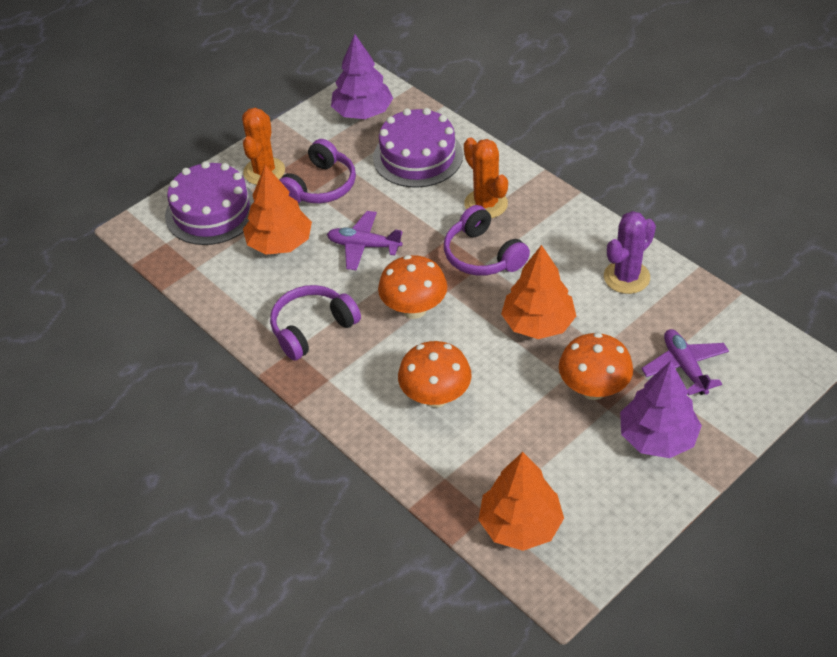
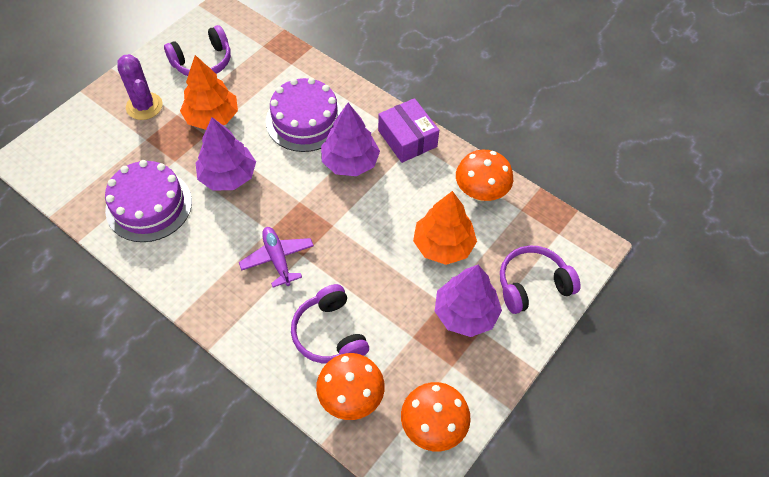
orange cactus: [242,108,285,185] [464,138,508,218] = 2 -> none = 0
orange tree: [243,165,312,255] [479,452,564,551] [501,245,576,339] = 3 -> [180,55,238,130] [413,191,477,265] = 2
purple box: none = 0 -> [378,98,439,163] = 1
purple plane: [327,211,403,270] [641,329,729,395] = 2 -> [239,227,314,288] = 1
purple tree: [331,34,393,119] [620,361,702,458] = 2 -> [196,117,256,191] [321,103,380,176] [435,265,502,337] = 3

